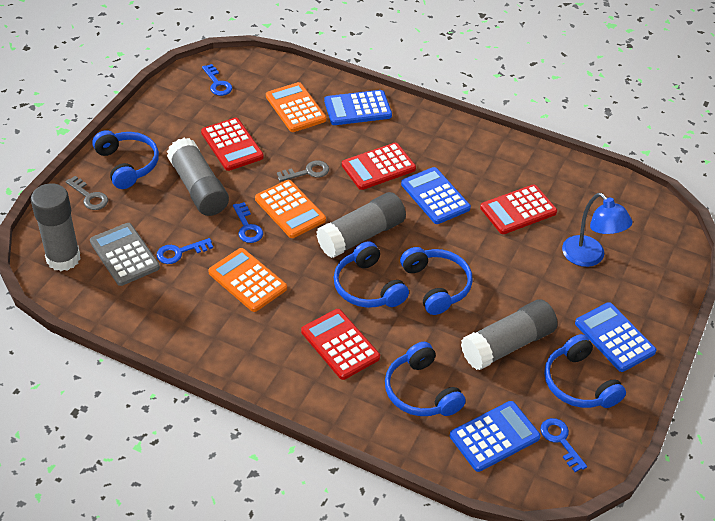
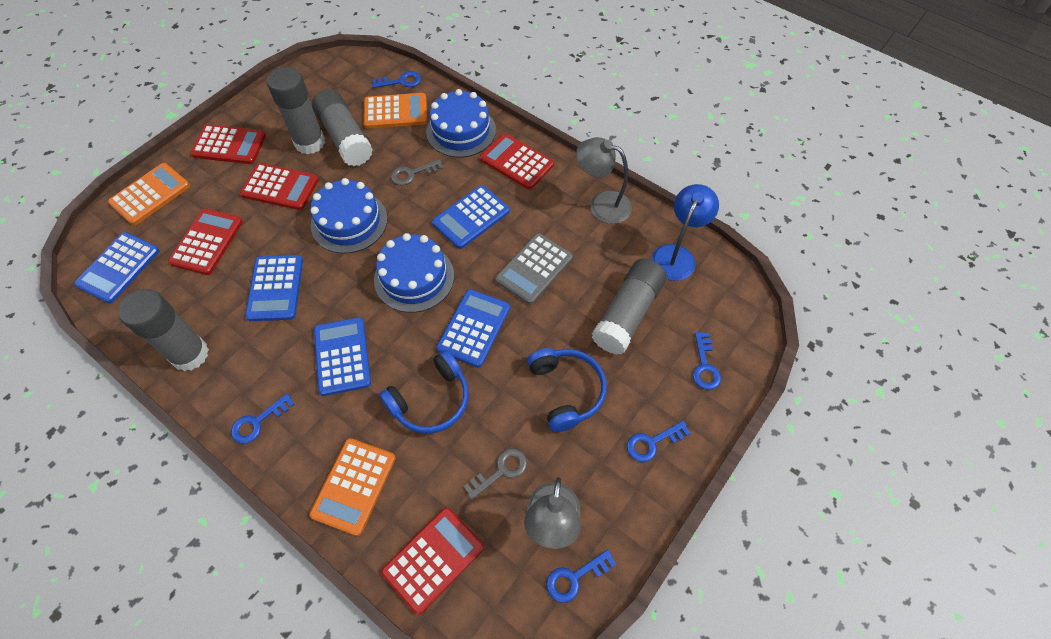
blue cake: none = 0 -> [310,178,388,254] [374,233,454,313] [426,89,496,157] = 3
blue calculator: [324,90,392,125] [401,167,471,224] [450,401,541,472] [575,302,656,372] = 4 -> [74,232,160,303] [245,255,303,321] [314,317,371,396] [432,185,510,249] [437,289,510,367] = 5
blue headphones: [92,130,159,189] [334,241,409,308] [385,342,466,416] [400,247,473,315] [544,334,626,408] = 5 -> [379,350,469,433] [527,348,607,432] = 2
blue key: [157,238,213,264] [202,64,232,96] [233,202,263,243] [541,418,587,472] = 4 -> [231,393,294,444] [372,71,421,88] [546,549,616,603] [627,421,690,462] [693,332,721,390] = 5
grey lamp: none = 0 -> [524,477,581,549] [576,137,632,224] = 2
red calculator: [201,118,264,171] [301,309,380,380] [342,143,416,190] [480,184,557,234] = 4 -> [168,208,243,275] [190,125,266,164] [240,163,319,210] [381,507,484,615] [480,133,554,190] = 5

